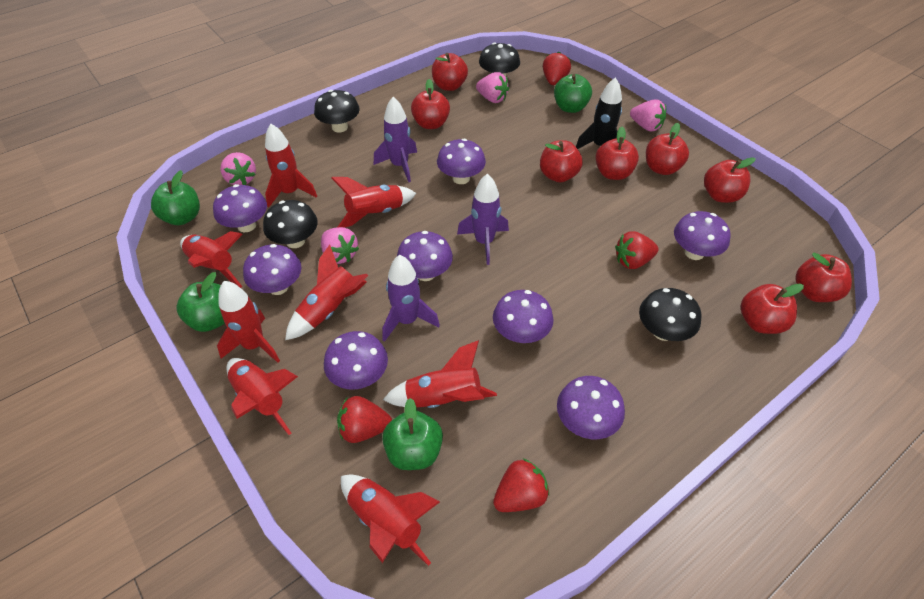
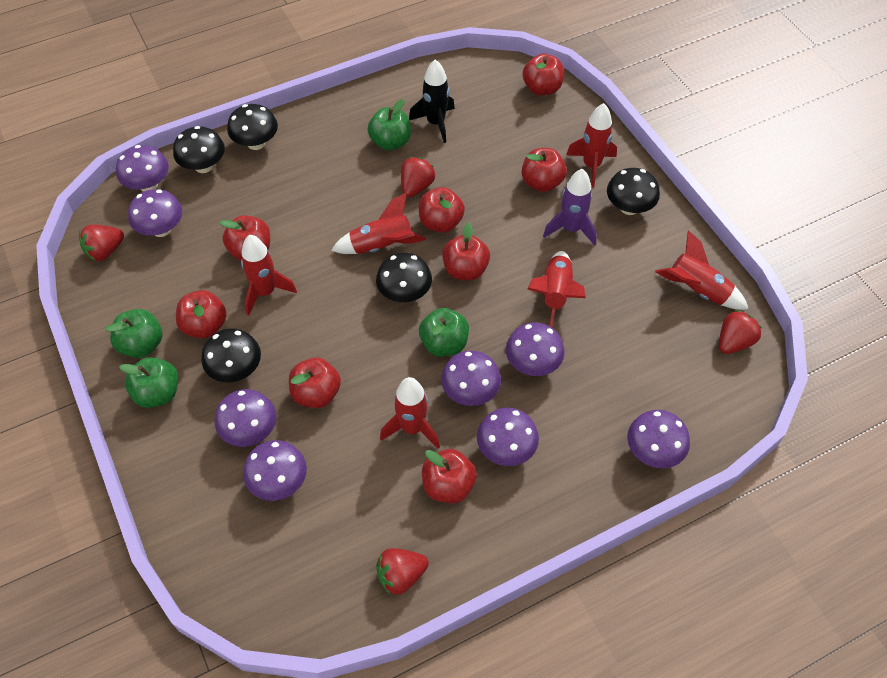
black mushroom: [263,200,318,248] [314,90,360,133] [479,42,520,77] [639,288,701,341] = 4 -> [173,126,225,173] [201,329,261,382] [227,104,278,150] [376,253,432,302] [607,168,660,215] = 5
pink strawberry: [220,152,256,185] [321,227,359,264] [476,72,509,103] [630,99,666,132] = 4 -> none = 0
purple rocket: [374,97,417,182] [382,255,440,342] [457,174,509,265] = 3 -> [543,169,597,246] = 1
red rocket: [180,231,243,288] [217,281,280,363] [226,358,298,435] [265,124,317,207] [285,245,369,340] [331,177,416,228] [341,475,440,566] [383,340,497,408] = 8 -> [241,235,297,316] [331,192,426,254] [380,377,440,448] [527,251,586,328] [566,103,617,188] [655,230,749,310] = 6

